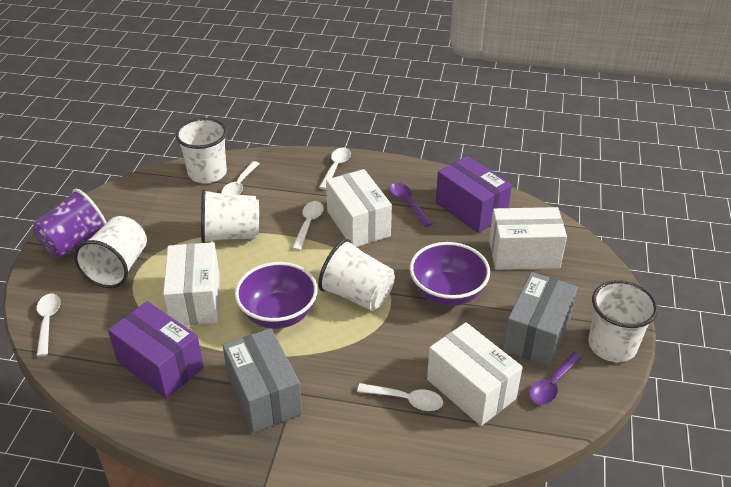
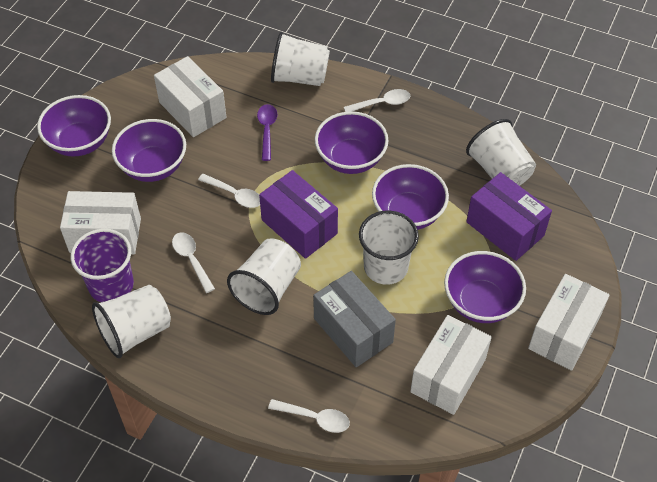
grey box: [223,328,302,433] [503,272,578,367] = 2 -> [313,271,396,367] = 1
purple bowl: [235,262,318,329] [410,242,490,306] = 2 -> [37,95,111,157] [112,119,186,182] [315,111,389,174] [372,164,449,230] [444,251,526,323] = 5
purple spoon: [390,183,432,227] [529,351,582,405] = 2 -> [257,104,277,161] = 1
white spoon: [37,293,61,357] [221,161,260,195] [292,201,324,251] [319,147,351,190] [357,383,443,411] = 5 -> [172,232,215,293] [198,174,260,208] [268,399,350,433] [344,89,410,112] = 4

